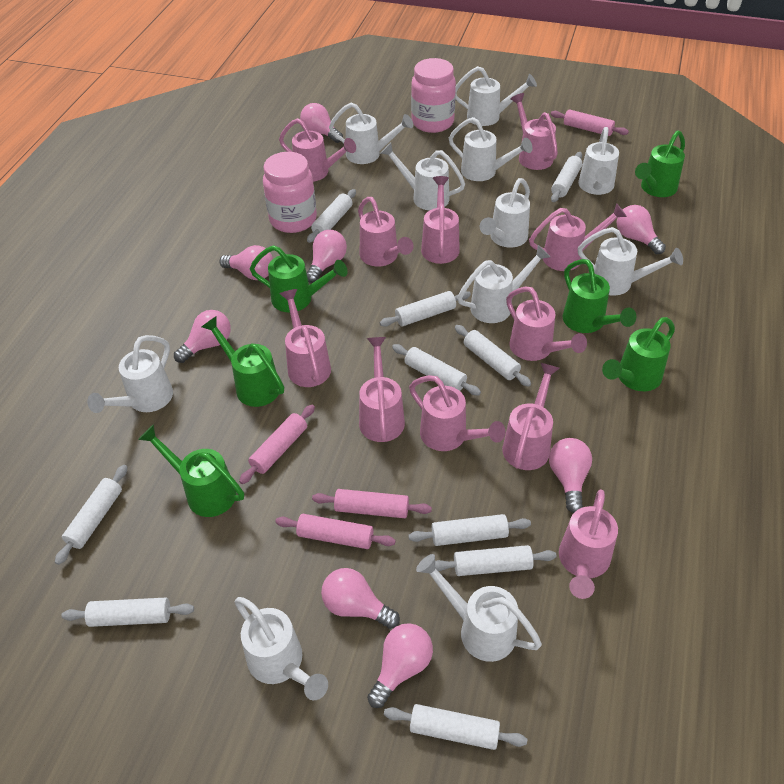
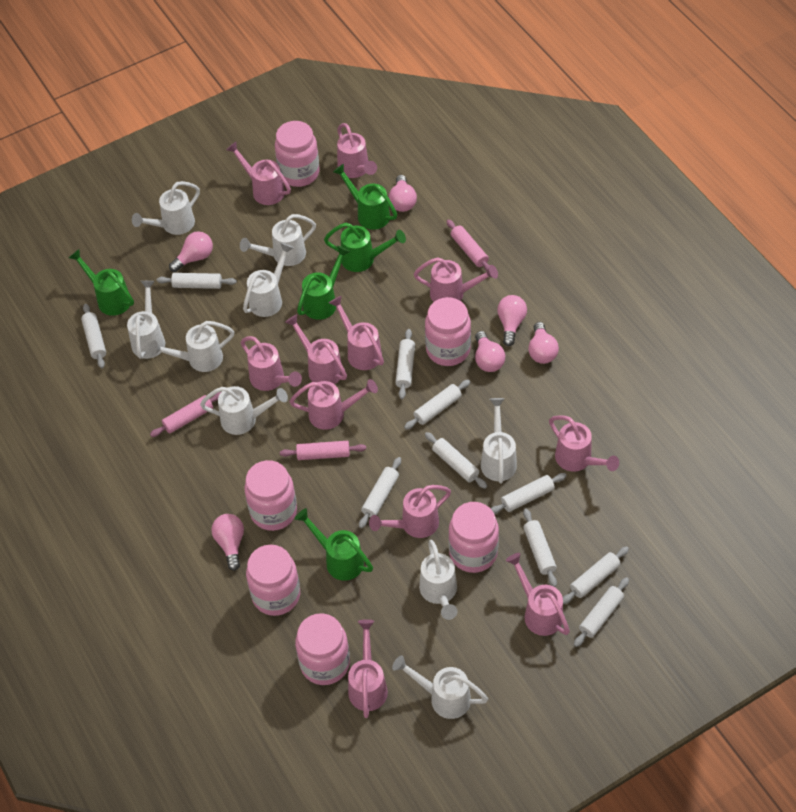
green watering can: [138,424,244,517] [202,316,284,407] [250,245,348,313] [563,259,637,333] [602,317,675,391] [635,130,685,197] = 6 -> [69,249,134,316] [295,508,373,581] [297,246,351,320] [324,223,406,272] [333,164,397,230] = 5
pink jar: [263,152,317,233] [411,58,456,133] = 2 -> [244,460,297,531] [246,545,300,616] [275,121,320,187] [295,613,350,685] [425,297,471,366] [448,502,499,573] = 6
pink light bulb: [174,310,231,363] [219,245,273,280] [300,103,343,143] [307,230,347,283] [321,568,400,629] [367,623,433,708] [549,438,592,513] [617,205,666,254] = 8 -> [169,231,213,272] [211,514,244,571] [389,175,417,212] [475,331,505,372] [497,295,527,346] [528,322,559,364] = 6
pink rolling pin: [239,405,315,484] [275,514,396,549] [312,489,432,518] [551,109,629,136] = 4 -> [150,392,221,437] [280,441,366,460] [446,219,490,271] = 3
white watering can: [87,335,173,413] [235,597,328,700] [329,103,413,164] [380,142,465,210] [416,554,542,662] [449,117,533,181] [455,66,537,126] [457,245,550,323] [480,178,530,248] [578,127,619,195] [578,227,683,295] = 11 -> [127,281,165,359] [132,181,200,235] [149,321,234,372] [200,386,288,435] [240,214,316,266] [243,242,294,317] [392,655,488,719] [419,540,457,620] [481,398,517,484] = 9

